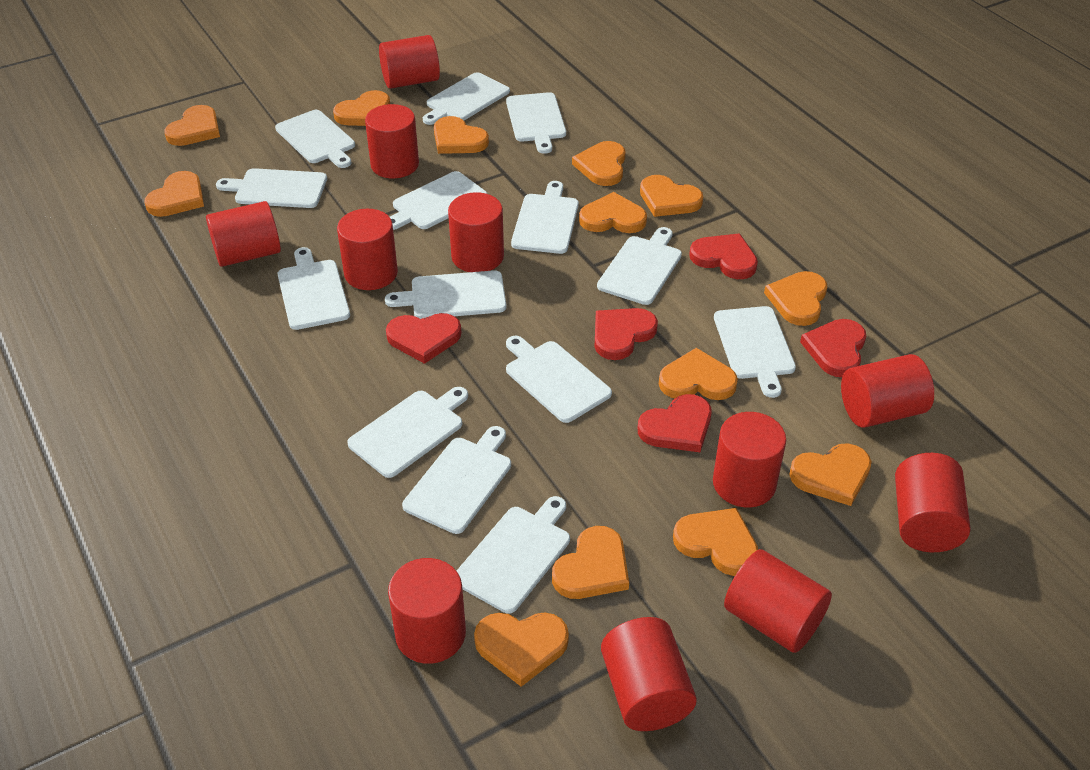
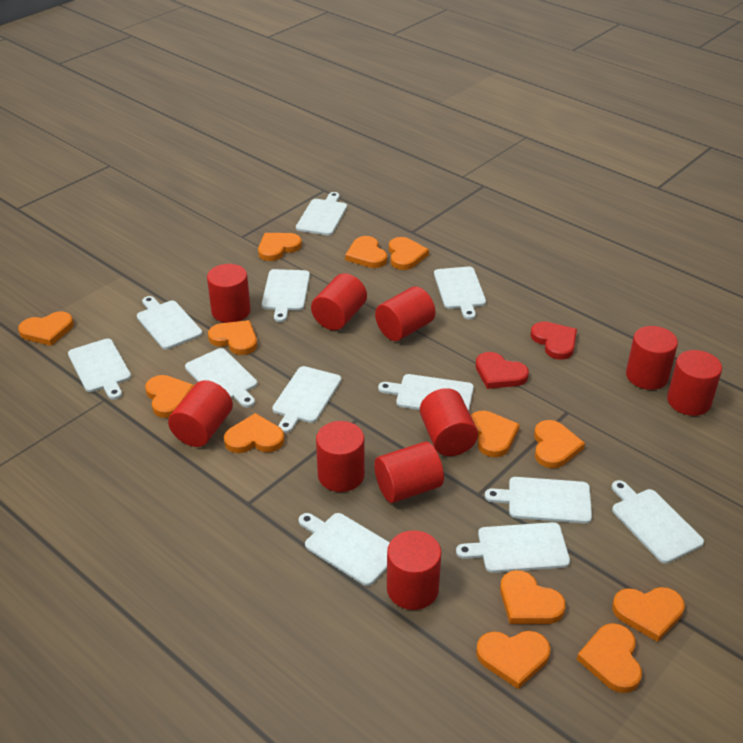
red cylinder: [206,201,281,267] [337,209,398,290] [365,104,419,178] [379,35,440,89] [388,558,466,664] [448,192,504,272] [601,617,697,731] [713,412,786,508] [724,549,832,653] [841,354,934,428] [895,453,970,552] = 11 -> [168,380,233,447] [207,264,251,323] [311,273,367,330] [316,421,365,492] [374,442,444,503] [375,286,436,341] [387,530,441,610] [420,388,478,456] [626,326,678,390] [667,350,722,416] = 10
red heart: [386,313,461,364] [594,308,658,360] [638,394,712,452] [689,233,758,279] [800,319,866,377] = 5 -> [476,352,529,389] [531,322,577,360] = 2
white cutting board: [216,168,327,208] [275,110,355,168] [278,247,350,330] [347,387,468,478] [385,270,506,319] [390,171,487,230] [402,426,511,534] [423,72,510,125] [457,496,570,614] [506,92,566,154] [506,336,612,423] [511,181,579,254] [597,227,682,305] [714,306,796,398] = 14 -> [68,339,131,400] [137,296,203,350] [185,348,257,408] [262,269,310,322] [272,366,341,433] [296,192,347,235] [299,513,390,586] [378,374,474,411] [434,267,486,320] [456,522,570,573] [485,477,592,524] [612,480,704,564] = 12

